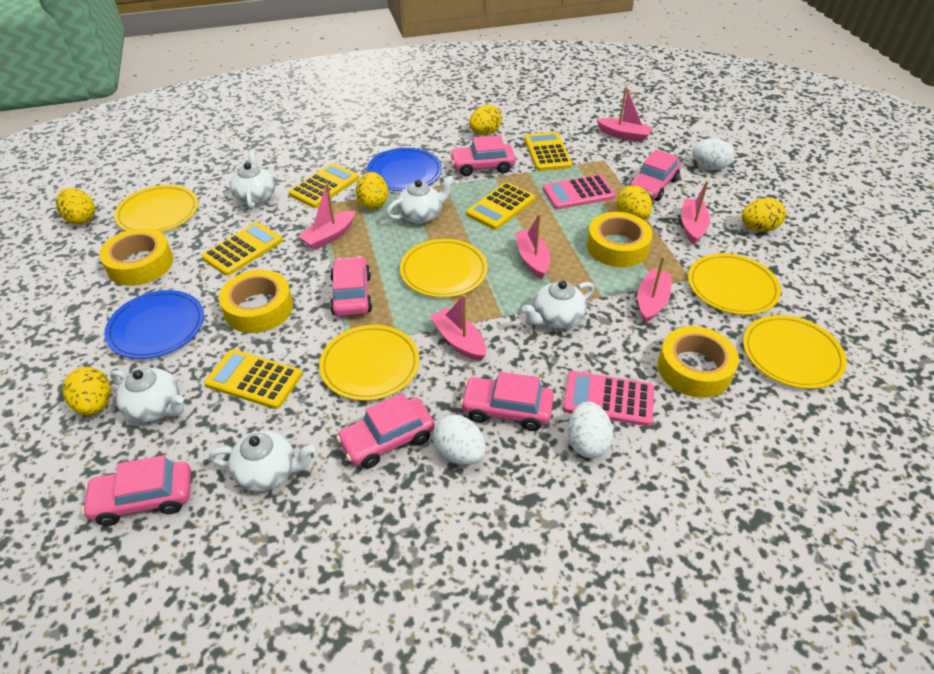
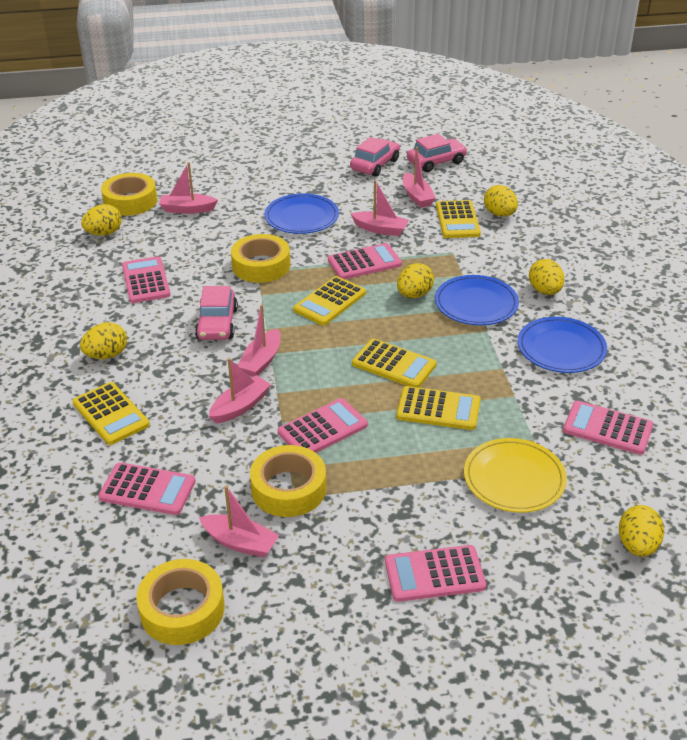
blue plate: [105,290,204,359] [367,148,442,191] = 2 -> [264,193,339,234] [435,275,519,325] [518,317,607,373] = 3
pink calculator: [543,174,616,209] [563,371,654,426] = 2 -> [98,462,196,515] [122,256,170,303] [278,398,368,453] [328,243,402,279] [385,545,486,602] [563,401,653,455] = 6
pink car: [81,455,191,526] [330,256,372,317] [336,393,435,469] [450,136,516,176] [460,372,554,431] [629,150,680,201] = 6 -> [195,286,238,340] [350,137,400,177] [407,134,467,172] = 3
white egg: [433,415,486,465] [568,402,613,458] [692,139,734,170] = 3 -> none = 0
white teapot: [110,368,184,422] [209,431,315,492] [230,150,275,209] [386,176,454,224] [522,281,594,329] = 5 -> none = 0
yellow plate: [114,185,198,232] [319,325,419,401] [400,239,488,298] [688,253,781,315] [743,315,847,389] = 5 -> [464,438,567,513] = 1

